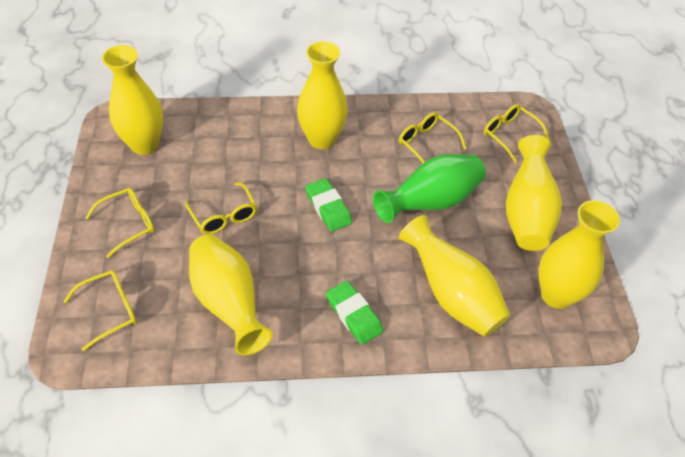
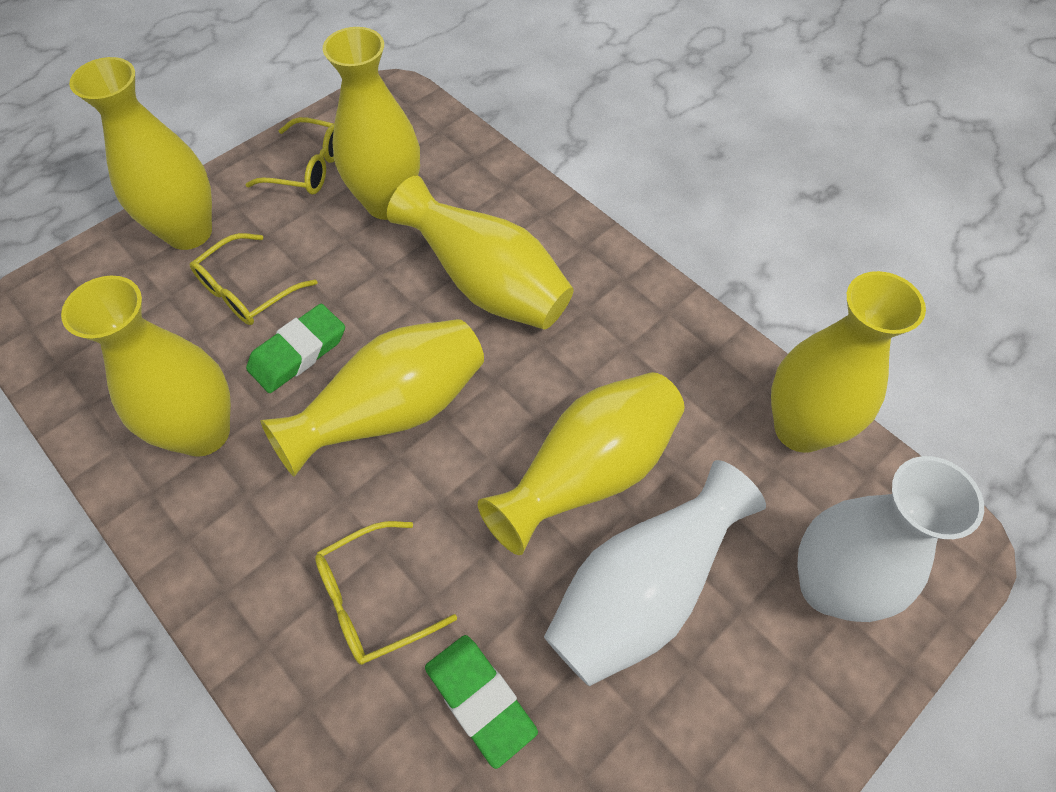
green vase: [373,154,486,223] = 1 -> none = 0
white vase: none = 0 -> [544,460,766,686] [798,456,984,622] = 2
yellow glasses: [63,270,137,351] [85,188,155,258] [185,182,257,234] [399,112,467,163] [484,104,550,163] = 5 -> [190,233,318,325] [245,117,335,195] [315,521,457,665] = 3
yellow vase: [102,45,163,155] [189,234,273,355] [297,41,348,149] [399,215,510,337] [506,135,562,251] [538,200,620,309] = 6 -> [61,276,231,457] [69,57,212,250] [260,319,484,477] [323,27,420,220] [387,176,574,329] [478,372,684,555] [771,271,926,453] = 7

